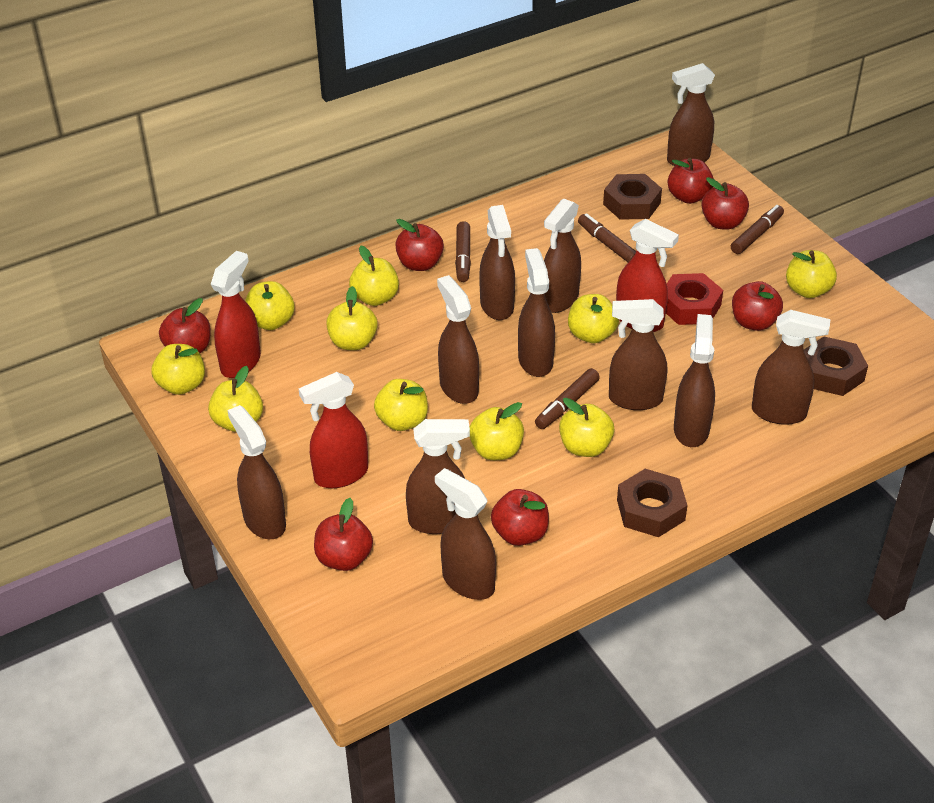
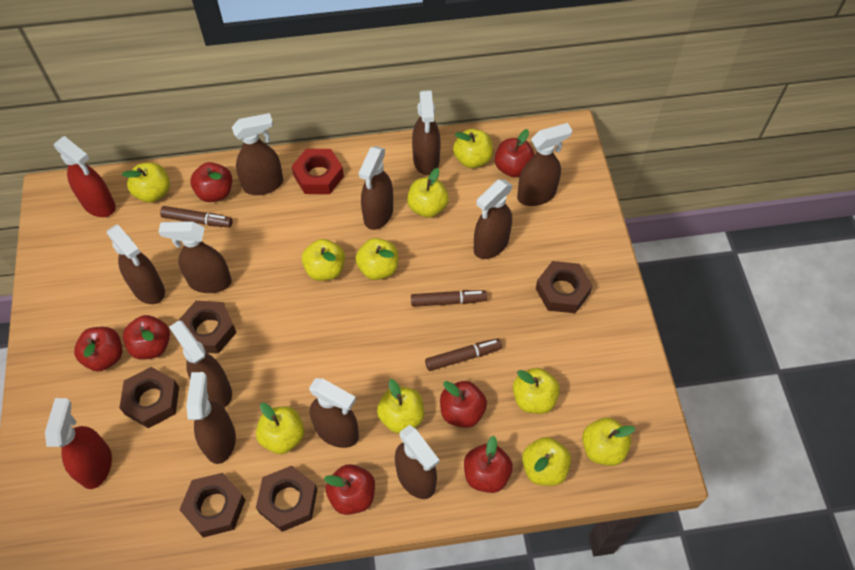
brown marker: [455,221,471,282] [535,368,600,429] [578,213,636,262] [731,205,784,254] = 4 -> [160,206,232,227] [411,290,487,307] [425,338,502,371] = 3
brown nut: [603,174,662,220] [617,469,688,537] [804,337,868,396] = 3 -> [119,367,179,428] [178,301,237,354] [179,473,245,537] [256,466,317,532] [536,261,593,313] = 5
red spray bottle: [211,251,261,378] [299,372,368,488] [616,219,679,332] = 3 -> [45,398,112,489] [54,136,116,217] = 2

